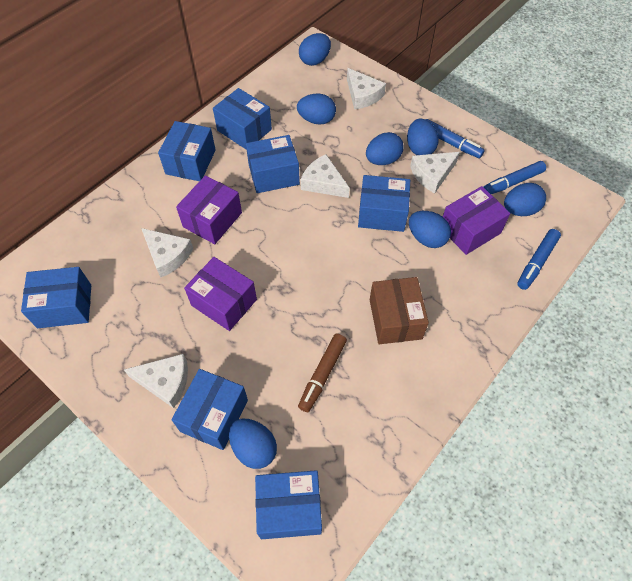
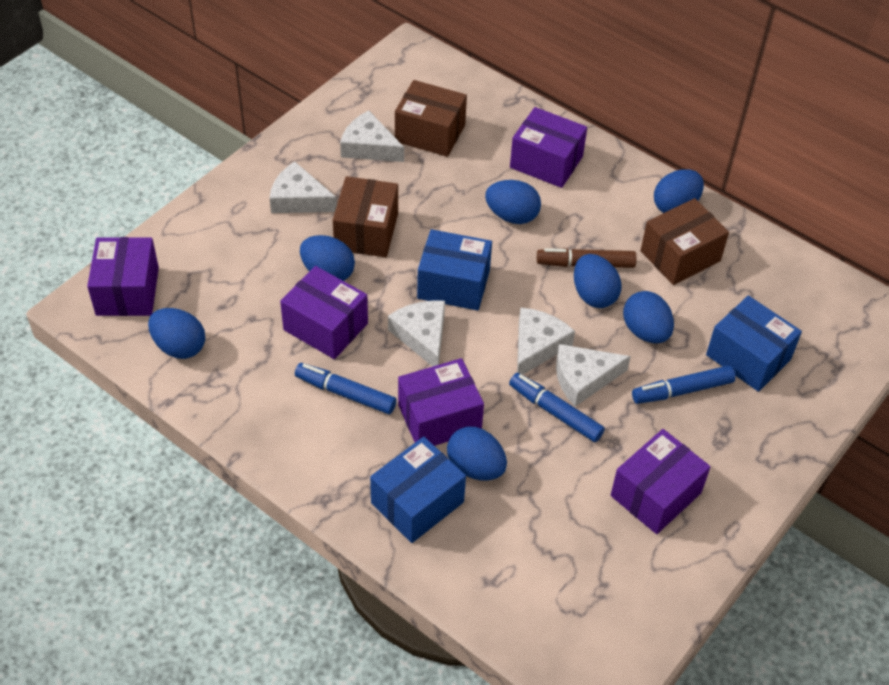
blue box: [21,267,91,328] [158,121,216,181] [171,369,248,450] [213,88,272,149] [246,135,300,193] [255,470,322,539] [358,175,410,232] = 7 -> [370,437,466,543] [417,229,492,311] [706,296,802,392] = 3
brown box: [370,277,429,344] = 1 -> [333,176,398,257] [395,80,467,157] [640,198,729,285] = 3
purple box: [176,175,242,244] [184,257,257,331] [443,186,510,255] = 3 -> [87,237,159,316] [280,266,368,359] [398,358,484,446] [510,107,587,188] [611,429,711,534] = 5

